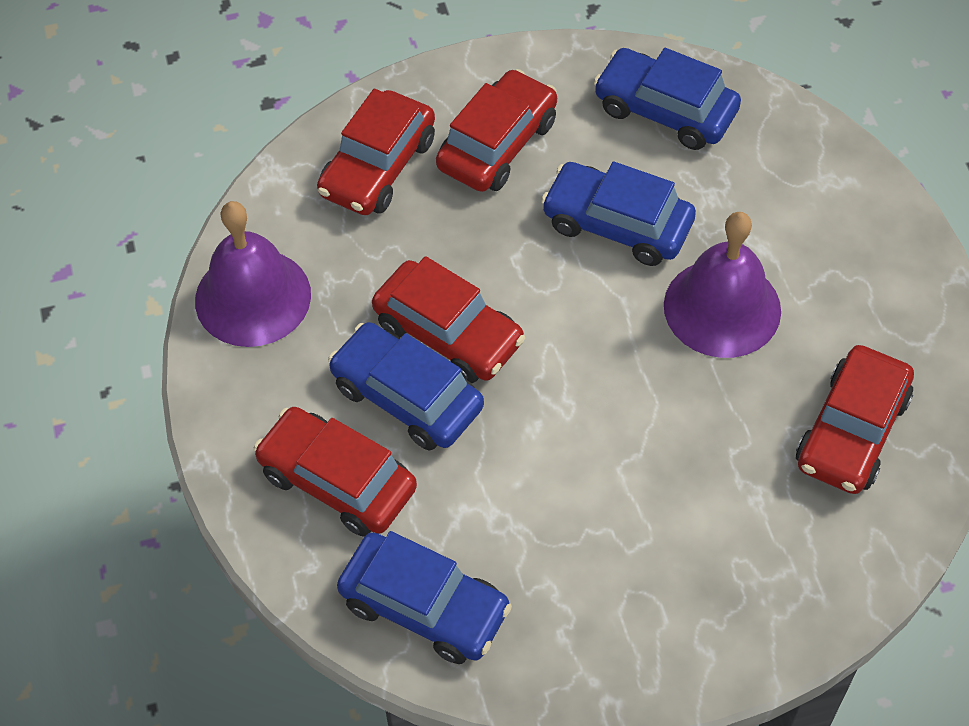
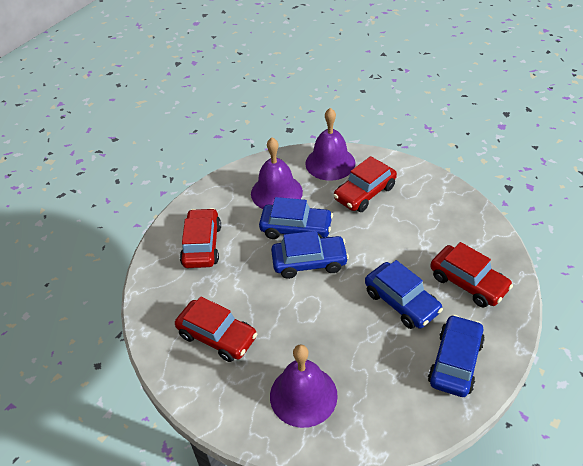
purple bell: [195,201,311,347] [664,212,781,358] = 2 -> [251,138,303,209] [270,345,338,428] [305,108,355,181] = 3
red car: [254,407,417,537] [317,89,435,215] [372,256,525,383] [436,69,557,192] [796,345,914,494] = 5 -> [175,296,257,362] [180,208,221,268] [334,156,397,212] [430,242,513,308] = 4

